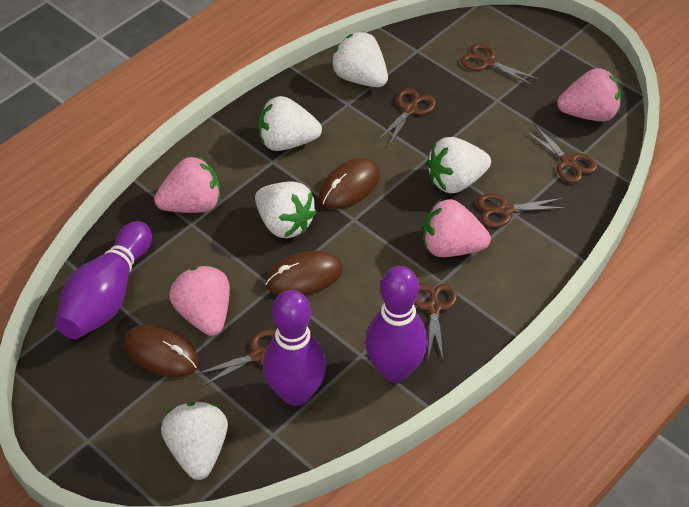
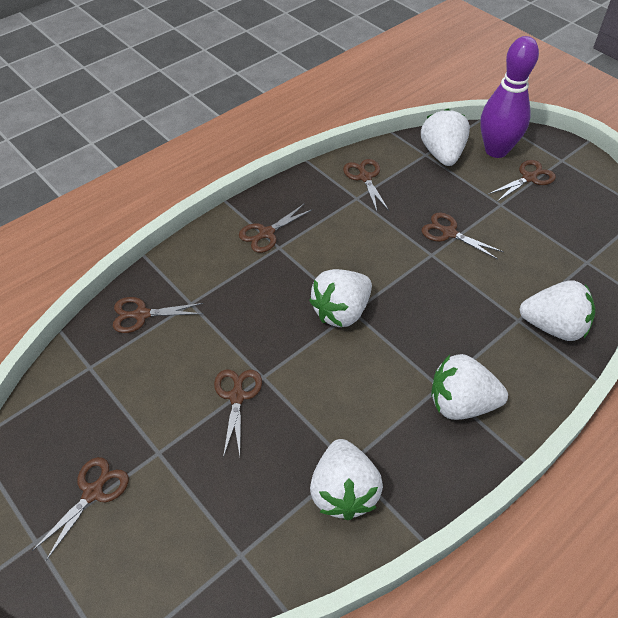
brown mouse: [124,324,199,378] [265,251,343,295] [319,158,380,209] = 3 -> none = 0
brown scissors: [195,329,276,387] [377,88,436,146] [414,283,457,359] [461,43,539,86] [477,193,566,227] [524,124,597,183] = 6 -> [32,457,129,561] [113,297,203,333] [214,369,262,457] [239,203,313,253] [343,159,389,211] [421,213,504,259] [488,160,556,202] = 7
pink strawberry: [154,156,220,213] [169,266,230,336] [423,199,491,257] [557,68,621,121] = 4 -> none = 0
purple bowling pin: [55,221,152,339] [263,290,326,406] [365,266,428,383] = 3 -> [480,36,539,158] = 1

